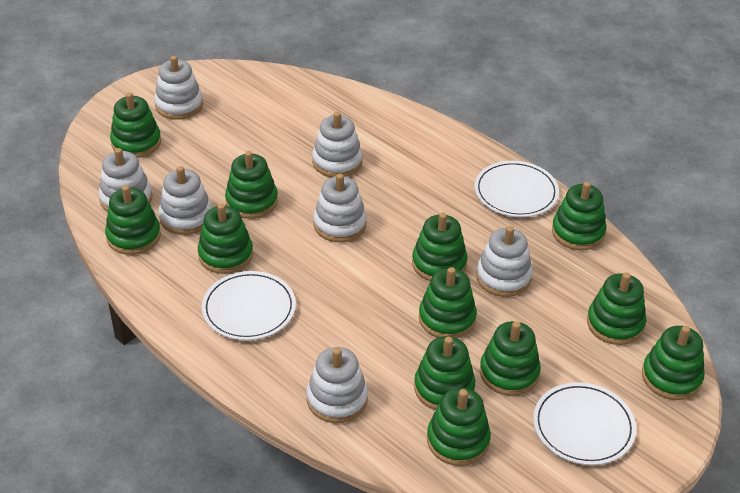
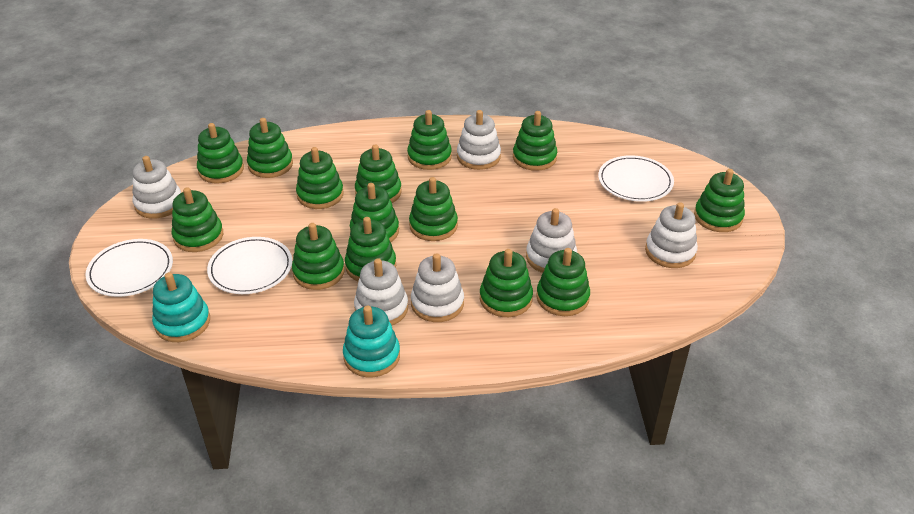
green stacking toy: [105,185,161,255] [110,92,161,158] [198,204,253,274] [225,151,278,219] [412,213,467,281] [414,336,475,410] [419,267,477,339] [427,387,491,466] [480,321,541,396] [552,182,607,250] [587,273,646,345] [642,326,705,400] = 12 -> [172,187,223,252] [197,123,244,184] [247,118,293,178] [292,223,344,290] [296,147,344,209] [345,217,396,281] [350,183,399,242] [355,145,402,203] [407,110,452,170] [409,177,458,241] [480,249,533,317] [513,111,557,171] [536,248,590,316] [694,169,745,232] = 14
turquoise stacking toy: none = 0 -> [152,272,210,342] [343,306,400,377] = 2
white stacking toy: [98,148,152,212] [154,56,203,120] [159,166,212,235] [306,347,368,423] [312,112,362,177] [313,174,367,242] [476,226,533,297] = 7 -> [133,156,181,219] [354,258,408,325] [411,253,464,322] [457,110,501,170] [526,208,577,273] [645,202,698,268] = 6

